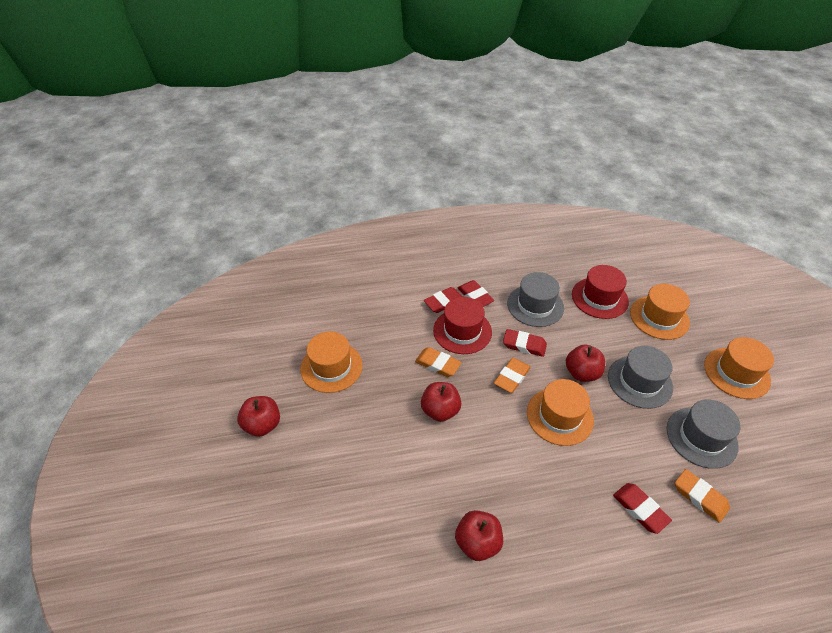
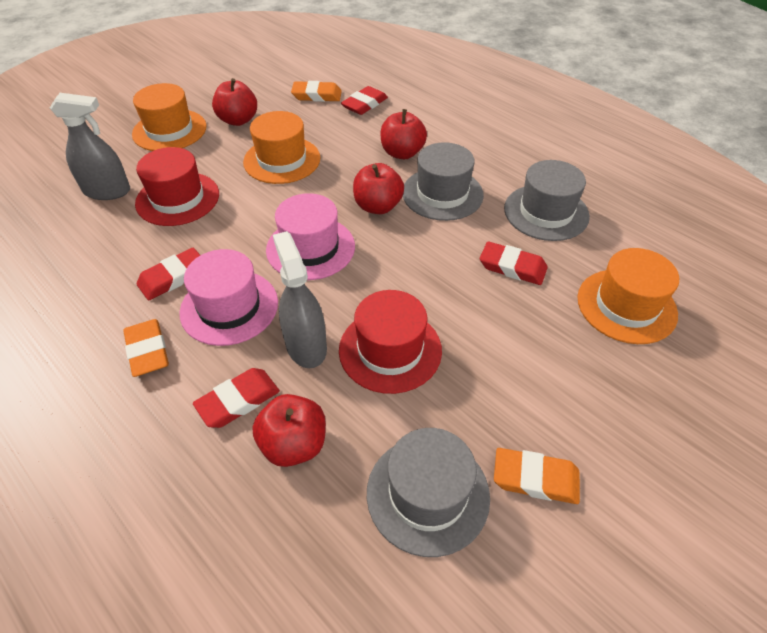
grey spray bottle: none = 0 -> [50,93,130,200] [273,231,327,368] = 2
orange hat: [300,332,363,393] [527,379,594,446] [630,284,690,340] [704,337,774,399] = 4 -> [132,83,206,151] [243,111,320,184] [577,248,679,344] = 3
pink hat: none = 0 -> [179,249,278,346] [266,193,355,280] = 2

